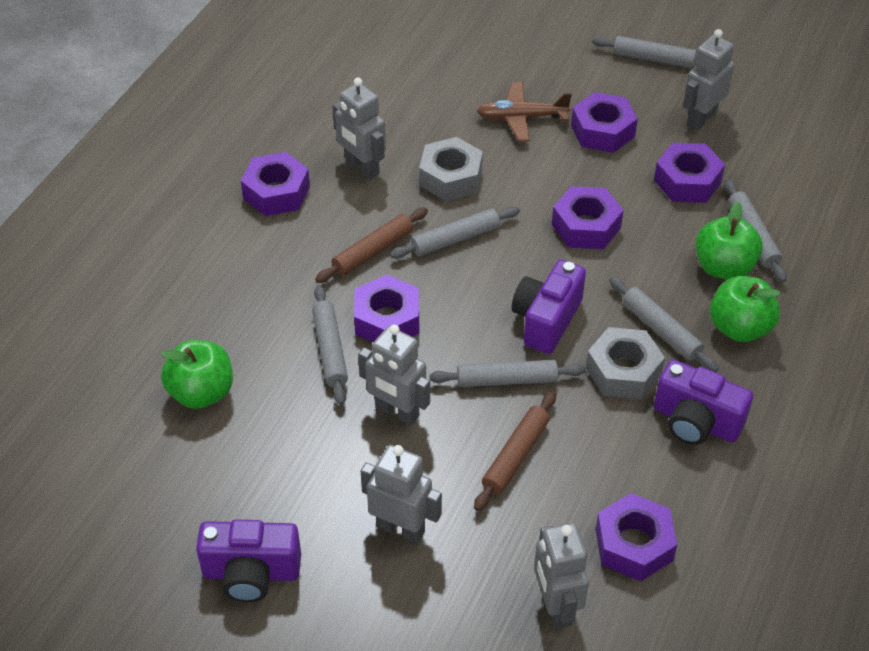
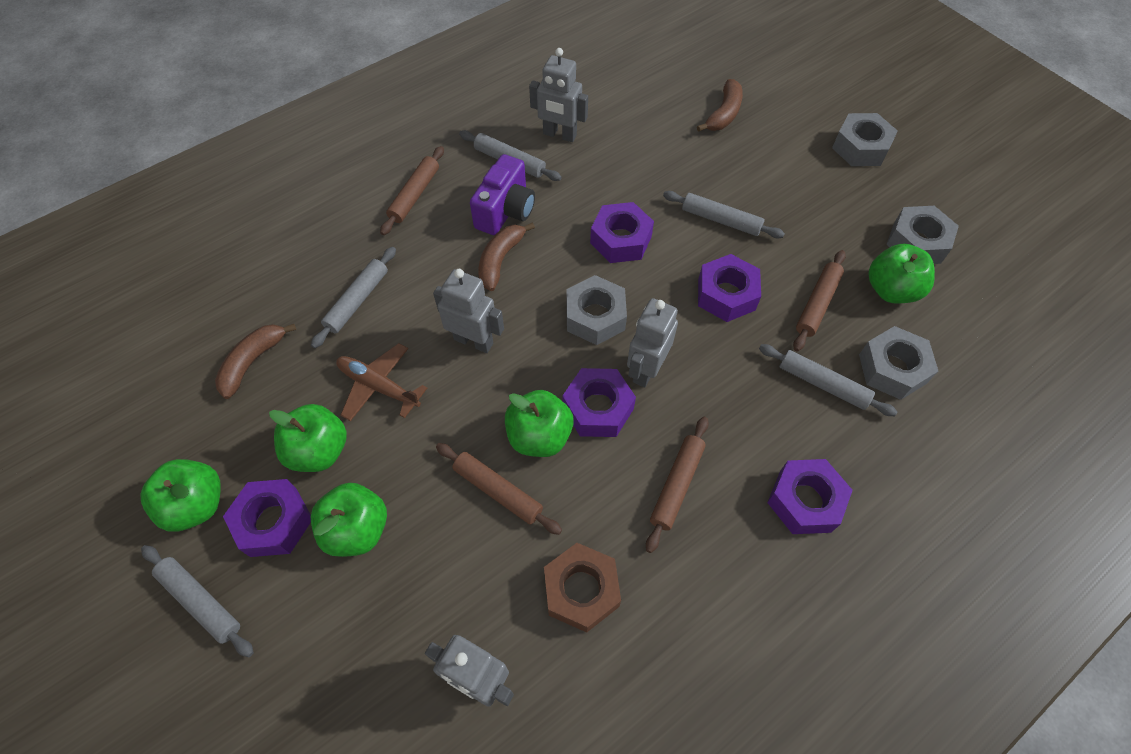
brown banana: none = 0 -> [215,324,296,399] [479,222,535,291] [697,79,743,132] = 3
brown nut: none = 0 -> [544,543,621,633] = 1
brown rolling pin: [315,207,428,283] [474,391,556,511] = 2 -> [380,146,444,235] [436,443,562,535] [646,417,709,553] [793,250,846,351] = 4
green apple: [161,340,233,409] [696,202,763,280] [710,276,781,342] = 3 -> [141,459,221,532] [269,404,347,472] [311,483,387,557] [505,390,574,457] [868,244,935,304] = 5
grey nut: [419,137,483,201] [586,327,665,399] = 2 -> [566,275,627,345] [832,113,898,166] [859,326,938,400] [886,206,959,264] = 4
grey robot: [332,78,386,180] [358,325,430,426] [361,445,442,544] [534,523,589,629] [683,29,734,131] = 5 -> [425,635,514,707] [433,269,504,353] [529,48,588,142] [627,298,678,388] = 4
grey rolling pin: [312,285,348,405] [390,206,520,259] [429,360,585,387] [592,36,697,68] [609,277,719,372] [724,179,787,283] = 6 -> [141,545,254,657] [311,247,396,348] [459,130,562,181] [663,191,785,238] [759,344,897,416] = 5
purple camera: [196,520,301,602] [512,260,586,354] [654,359,753,445] = 3 -> [470,154,535,235] = 1
purple nut: [241,152,310,216] [354,275,419,342] [552,186,624,249] [571,92,638,153] [596,493,678,581] [654,143,725,203] = 6 -> [223,479,311,557] [562,368,636,437] [590,202,654,263] [698,254,761,322] [767,459,853,534] = 5

